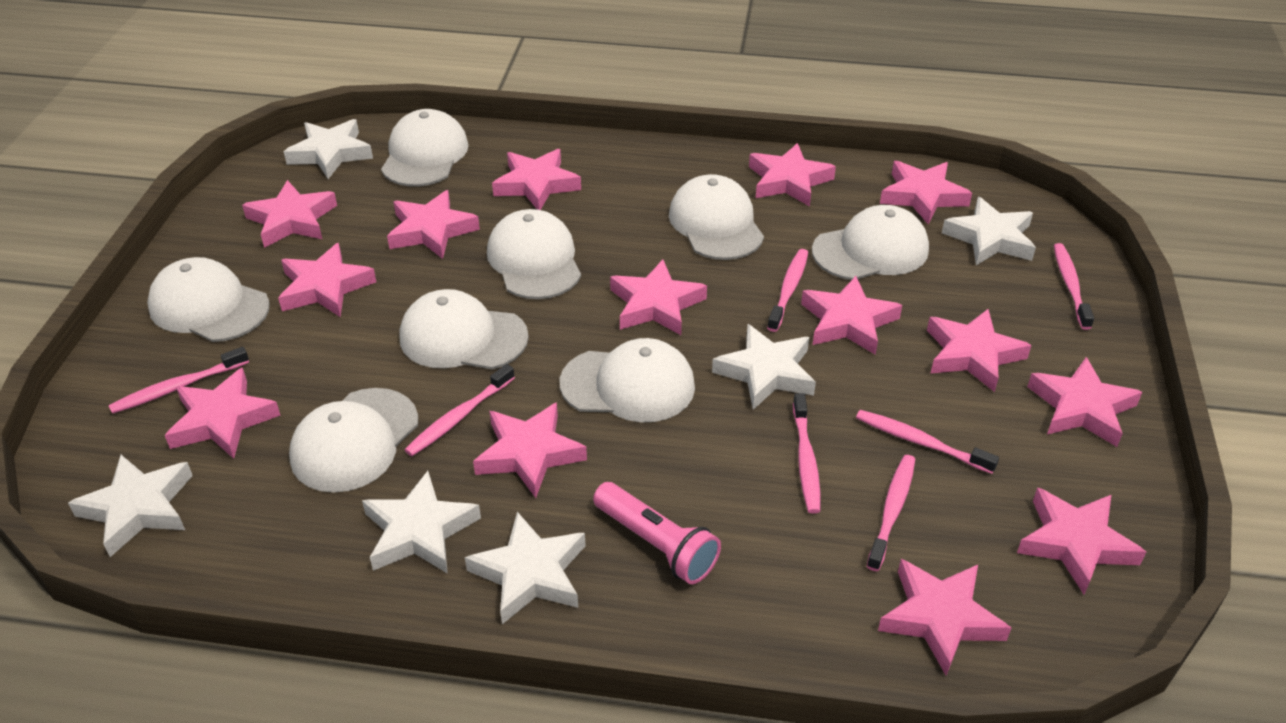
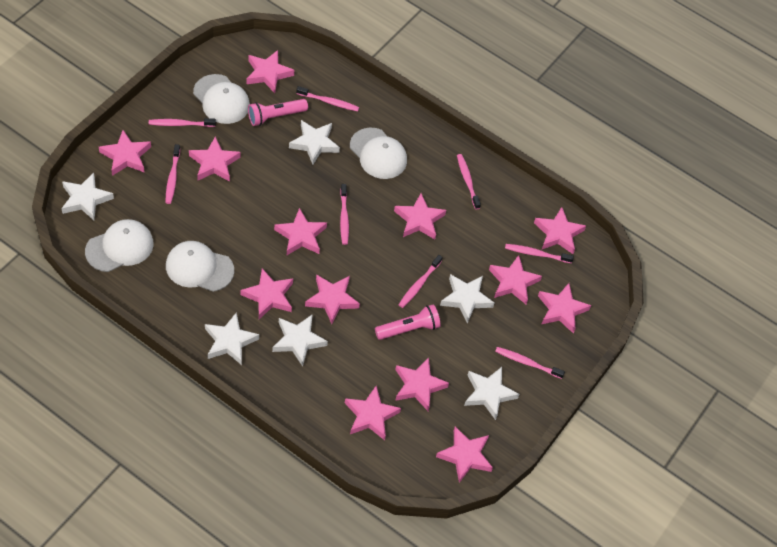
pink flashlight: [593,482,721,584] = 1 -> [248,99,308,126] [375,304,441,340] = 2
pink star: [165,368,281,459] [242,180,337,248] [278,243,376,317] [387,190,480,259] [473,402,587,498] [492,149,581,210] [610,259,707,335] [749,143,836,207] [801,276,902,355] [878,559,1011,676] [880,161,972,225] [927,309,1032,392] [1017,488,1146,594] [1027,357,1142,447] = 14 -> [99,130,151,176] [189,137,241,182] [241,268,293,319] [247,50,294,93] [274,208,327,255] [305,274,360,324] [345,386,401,440] [394,193,446,240] [395,357,449,411] [436,427,493,483] [489,255,542,304] [534,207,586,254] [538,283,591,333] = 13
pink toothbrush: [109,347,249,414] [405,364,515,456] [767,249,808,332] [793,393,820,514] [856,410,999,474] [867,455,915,571] [1054,243,1094,330] = 7 -> [149,118,216,127] [166,144,180,204] [296,86,359,111] [340,184,349,245] [399,255,443,308] [457,154,481,209] [495,347,565,379] [505,244,574,263] = 8
white cap: [147,257,270,342] [289,388,418,492] [381,109,469,187] [400,289,529,369] [487,209,581,299] [560,338,695,423] [669,174,764,260] [812,205,929,280] = 8 -> [85,219,154,272] [166,241,234,292] [193,74,250,124] [350,128,407,179] = 4

